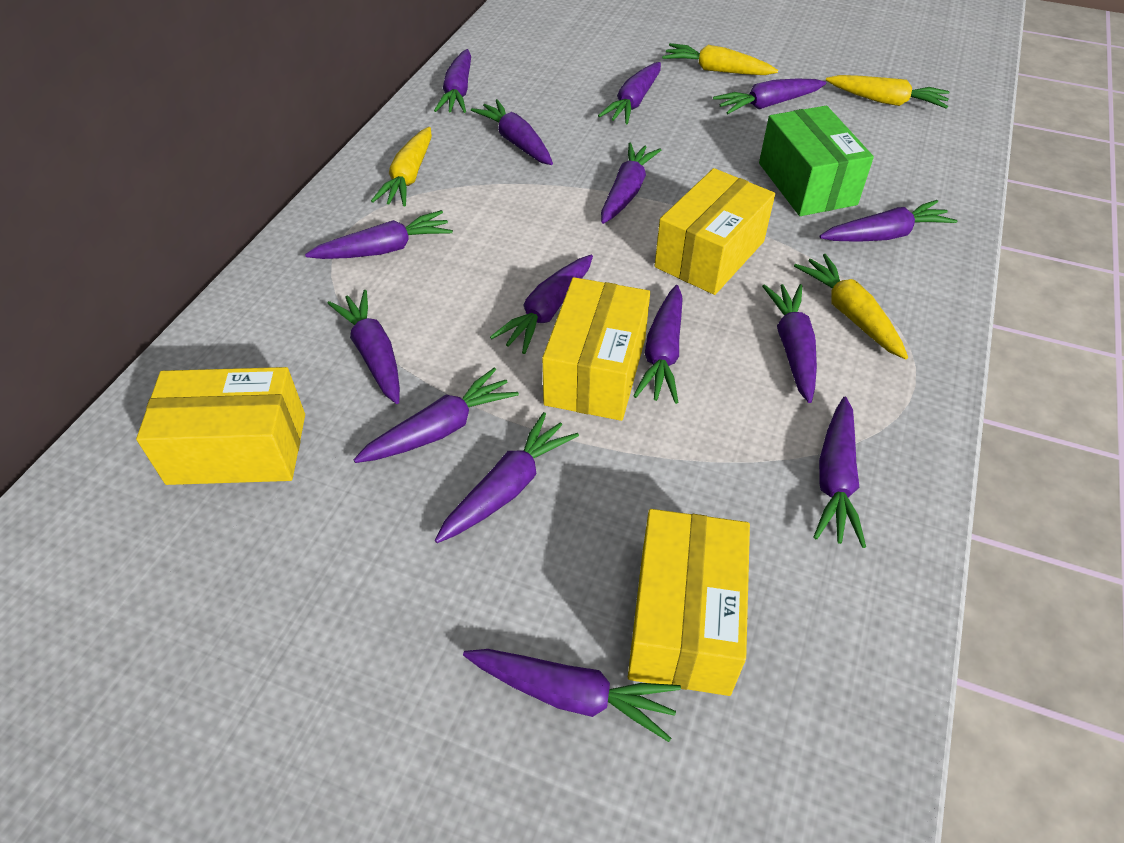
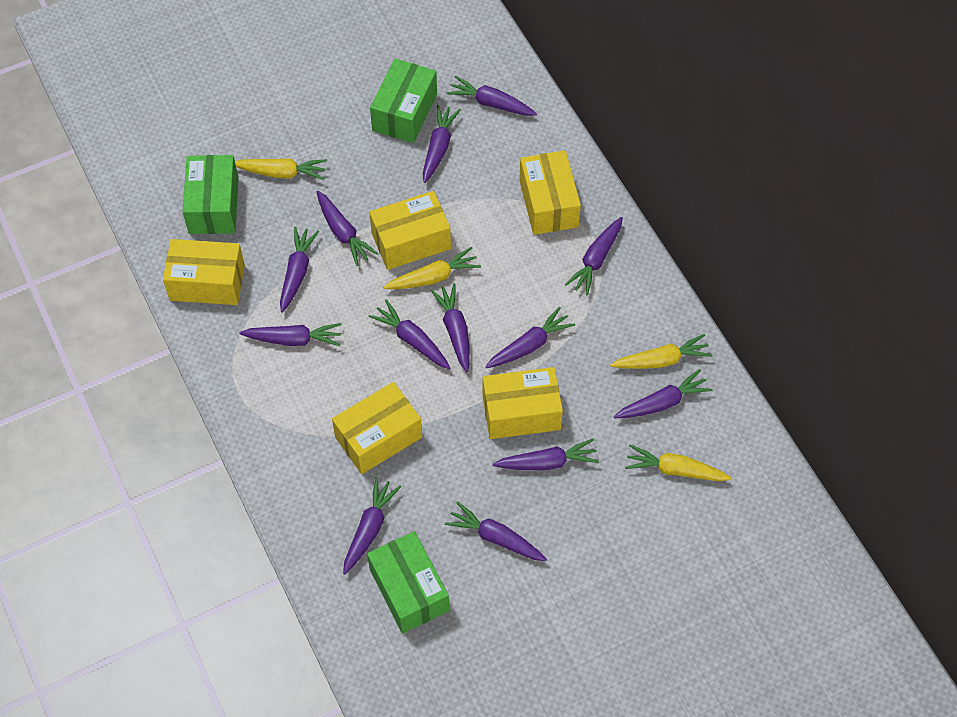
green box: [759,106,874,216] = 1 -> [182,155,238,234] [367,531,449,633] [370,58,437,143] = 3
purple carrot: [305,210,453,259] [327,290,400,404] [354,368,519,463] [434,49,471,113] [435,412,579,543] [463,649,681,742] [471,99,553,165] [490,255,593,354] [598,62,661,124] [601,142,661,224] [633,285,683,404] [713,79,826,114] [762,284,817,403] [813,397,866,548] [819,200,957,242] = 15 -> [240,323,341,346] [280,227,319,313] [317,191,378,266] [343,477,401,574] [368,300,450,369] [423,105,461,183] [430,283,470,372] [445,501,547,561] [446,76,537,116] [485,307,575,368] [493,438,599,470] [565,217,623,296] [614,369,713,418] = 13
yellow box: [136,367,305,485] [542,277,650,421] [628,509,750,696] [654,168,775,295] = 4 -> [163,239,245,305] [332,382,422,474] [369,191,451,270] [482,367,563,439] [519,150,581,235] = 5

